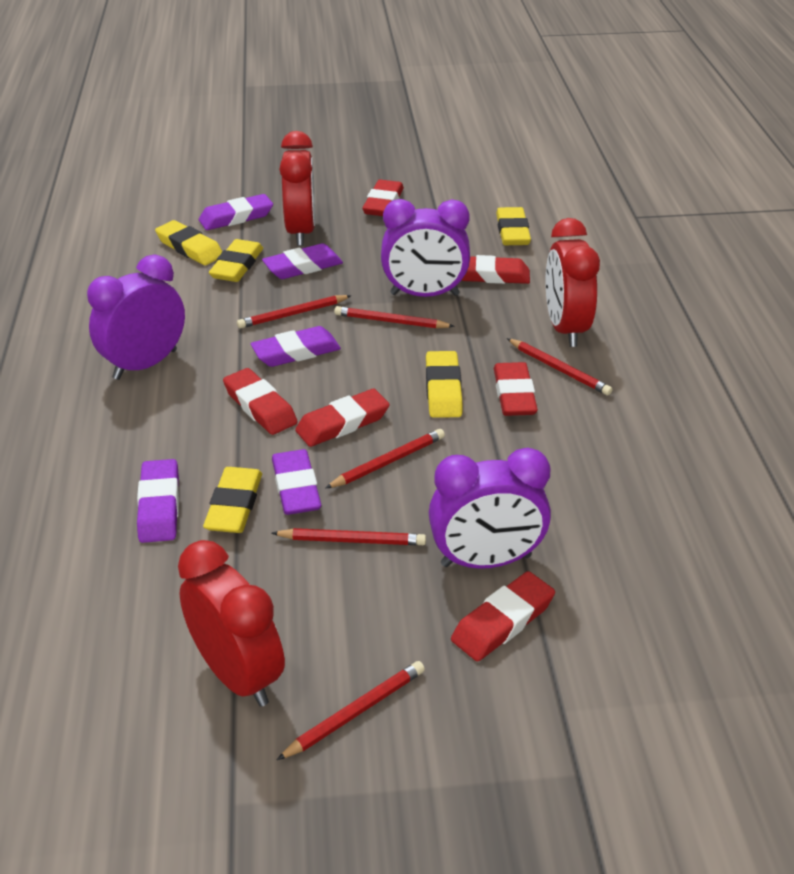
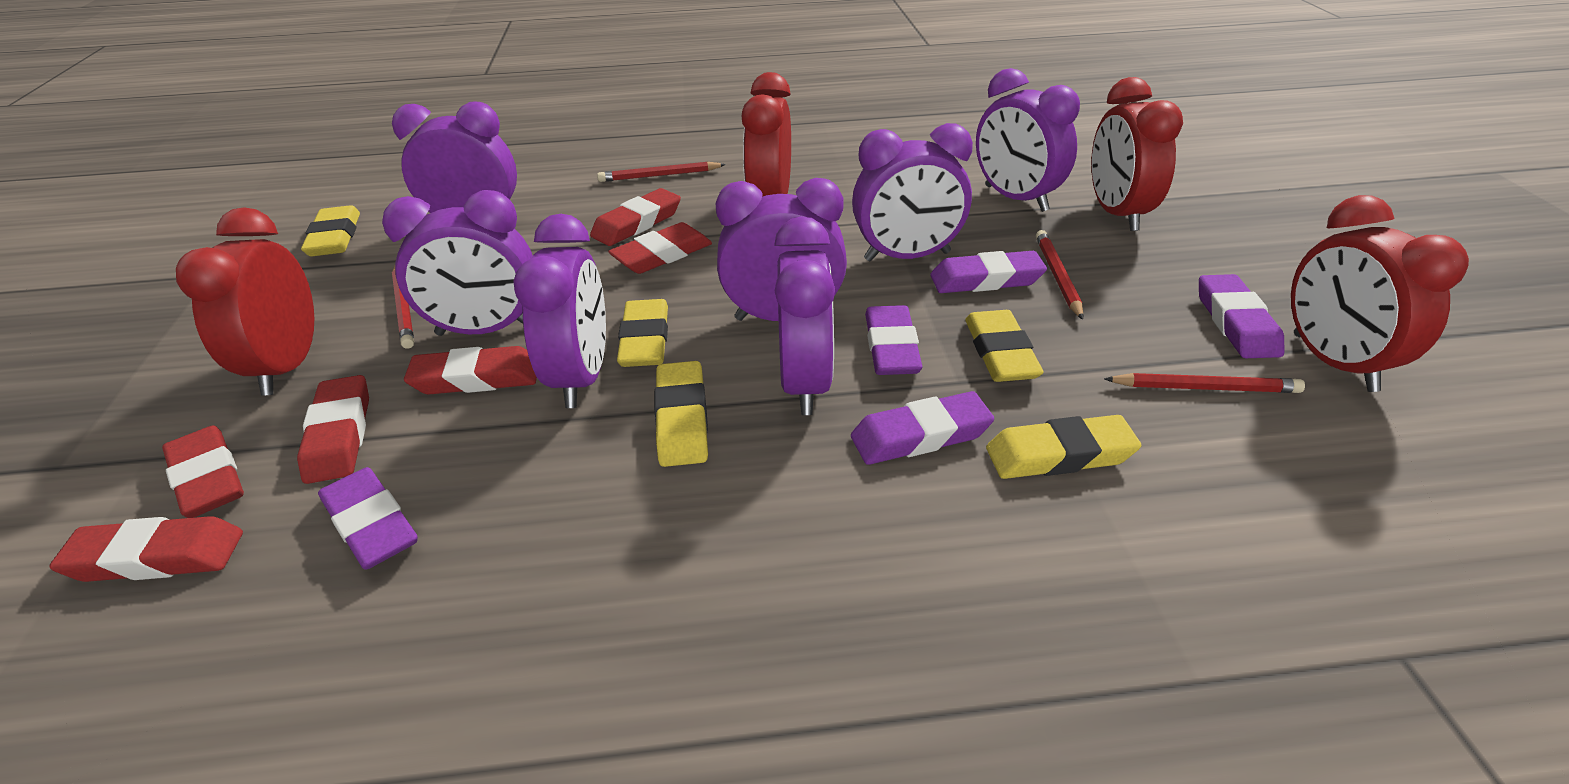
purple clock: [87,254,185,380] [381,199,470,297] [429,448,551,569] = 3 -> [382,190,533,336] [392,102,517,213] [513,214,606,408] [715,178,847,321] [774,216,835,415] [852,123,973,262] [976,68,1080,212] = 7
red clock: [178,540,285,707] [279,131,315,246] [546,218,600,347] = 3 -> [176,207,314,396] [741,72,791,197] [1091,77,1183,231] [1291,195,1469,392] = 4
red pencil: [237,295,351,329] [272,528,426,545] [277,661,425,760] [325,429,445,489] [334,306,455,329] [507,338,613,395] = 6 -> [392,266,414,349] [597,162,726,182] [1036,230,1083,320] [1104,373,1305,393] = 4

